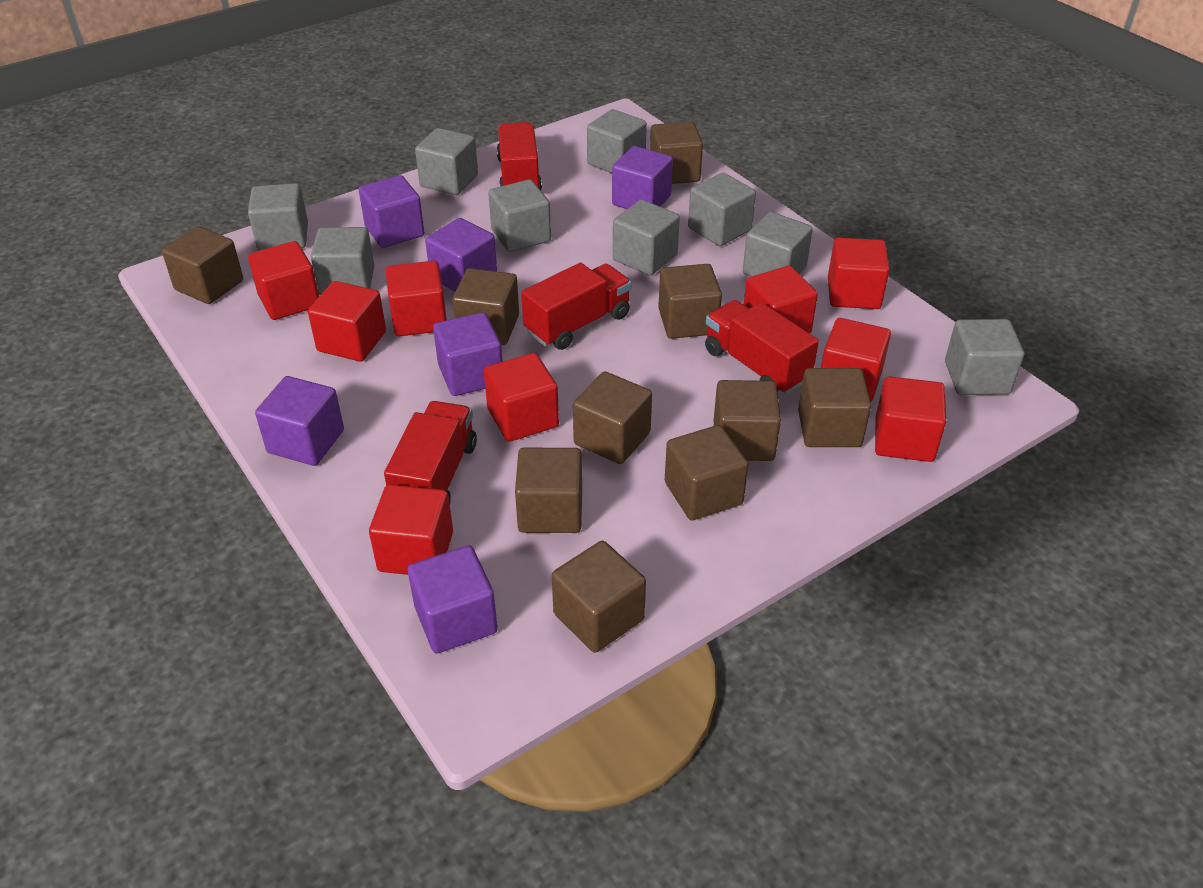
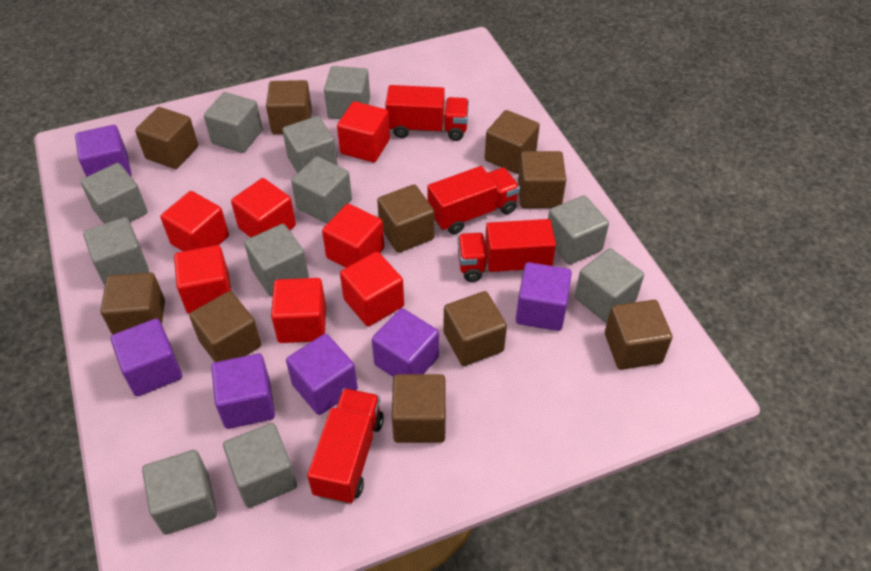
grey cube: [248,183,308,251] [311,227,374,295] [415,128,478,195] [488,179,551,252] [587,109,647,173] [613,200,680,276] [688,173,756,246] [743,212,813,277] [945,319,1024,395] = 9 -> [81,163,148,224] [83,217,149,286] [142,450,217,535] [204,92,262,153] [223,423,297,508] [244,224,309,296] [282,116,338,173] [291,156,352,224] [324,66,370,119] [548,195,609,265] [575,248,644,323] = 11
red cube: [248,241,319,320] [308,281,386,361] [369,484,453,575] [386,261,447,336] [484,353,559,442] [744,266,818,334] [821,318,891,402] [828,238,890,309] [875,376,946,462] = 9 -> [160,191,229,251] [174,245,231,314] [231,178,296,237] [271,278,326,343] [322,204,384,268] [337,101,390,162] [340,252,404,327] = 7

